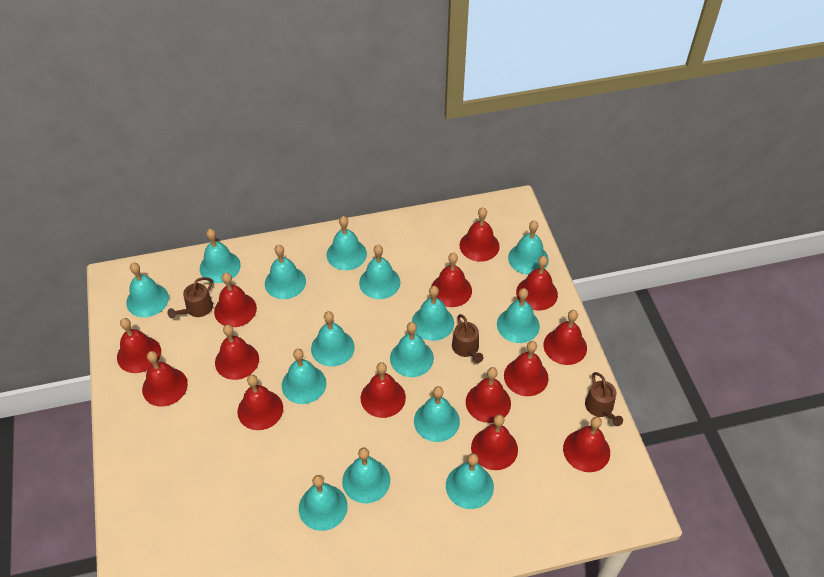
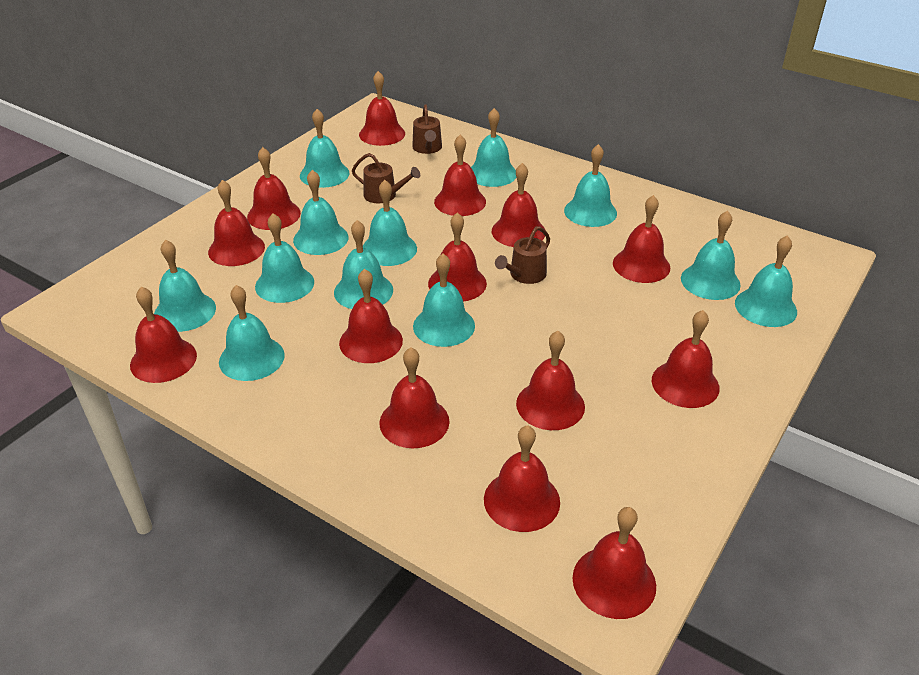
turquoise bell: [126,263,169,317] [200,229,241,283] [265,245,306,299] [282,349,326,404] [299,475,348,531] [311,311,355,367] [327,216,367,270] [342,448,390,503] [359,245,401,299] [390,322,434,377] [412,286,454,341] [414,386,460,442] [446,453,494,509] [497,288,540,343] [508,220,549,275] = 15 -> [154,240,216,332] [219,285,285,381] [255,213,314,303] [293,170,348,255] [300,109,350,188] [334,220,393,309] [363,180,417,266] [413,254,475,347] [471,108,516,187] [564,144,617,227] [681,211,741,300] [735,235,797,327] = 12

